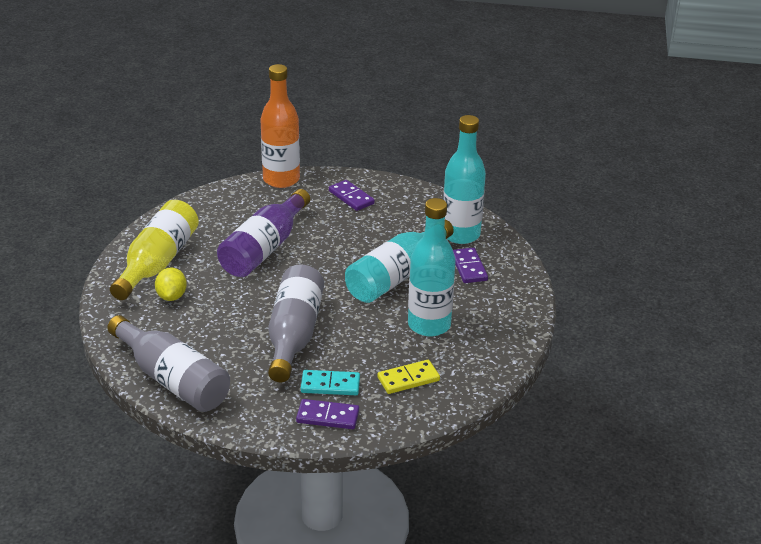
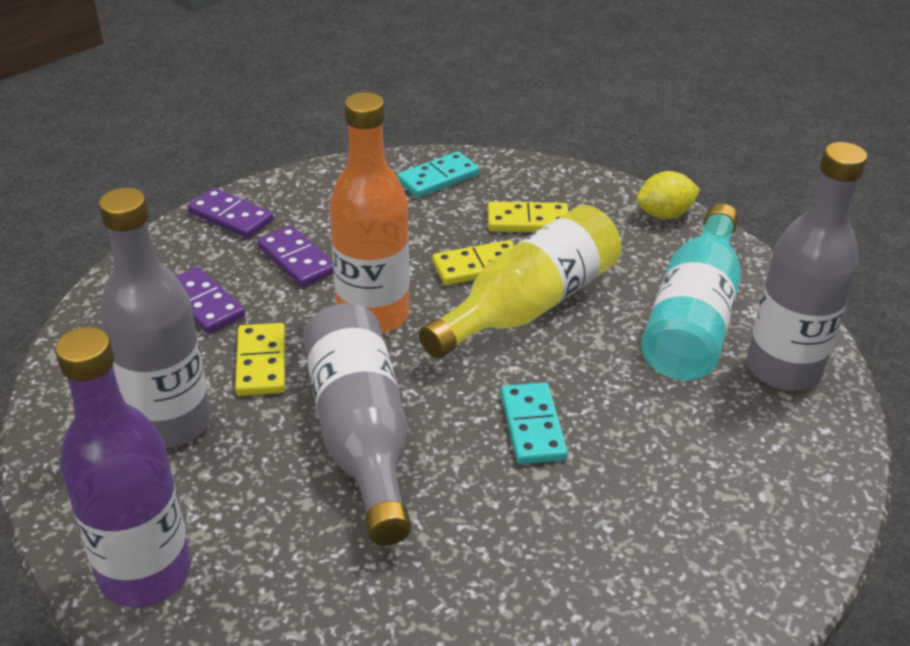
grey bottle: [107,315,230,412] [268,264,324,383] = 2 -> [99,188,211,448] [303,304,411,545] [746,142,867,391] = 3
turquoise bottle: [345,219,454,303] [408,198,456,337] [443,115,486,244] = 3 -> [641,203,741,381] = 1
turquoise domino: [301,370,360,395] = 1 -> [397,152,480,198] [501,382,568,464] = 2
yellow domino: [377,360,440,394] = 1 -> [235,323,285,396] [432,240,514,285] [488,202,569,232] = 3

